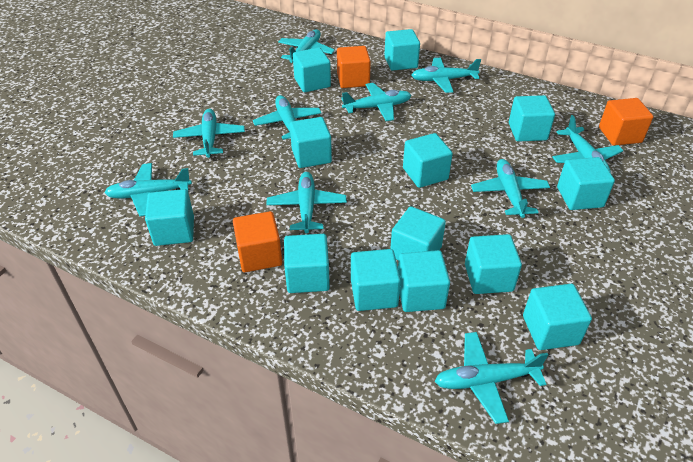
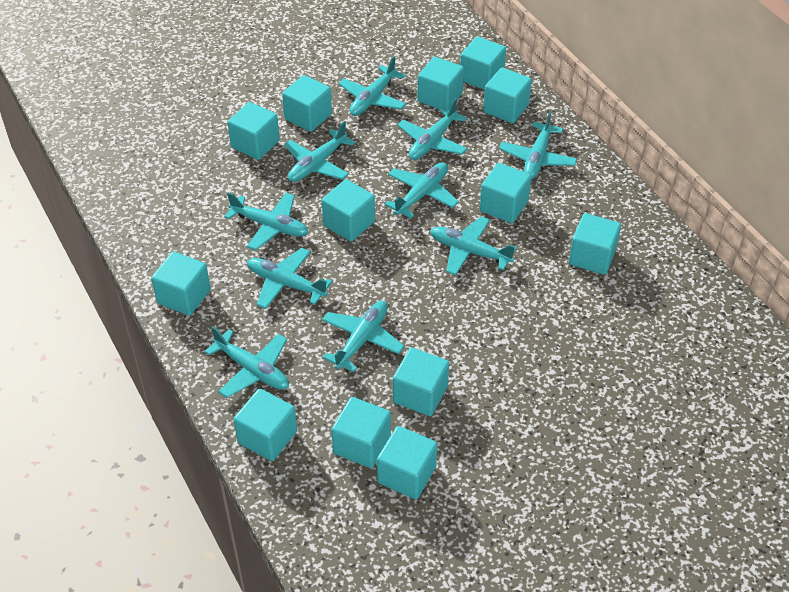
orange cube: [233,211,282,272] [337,46,371,88] [599,98,654,146] = 3 -> none = 0

